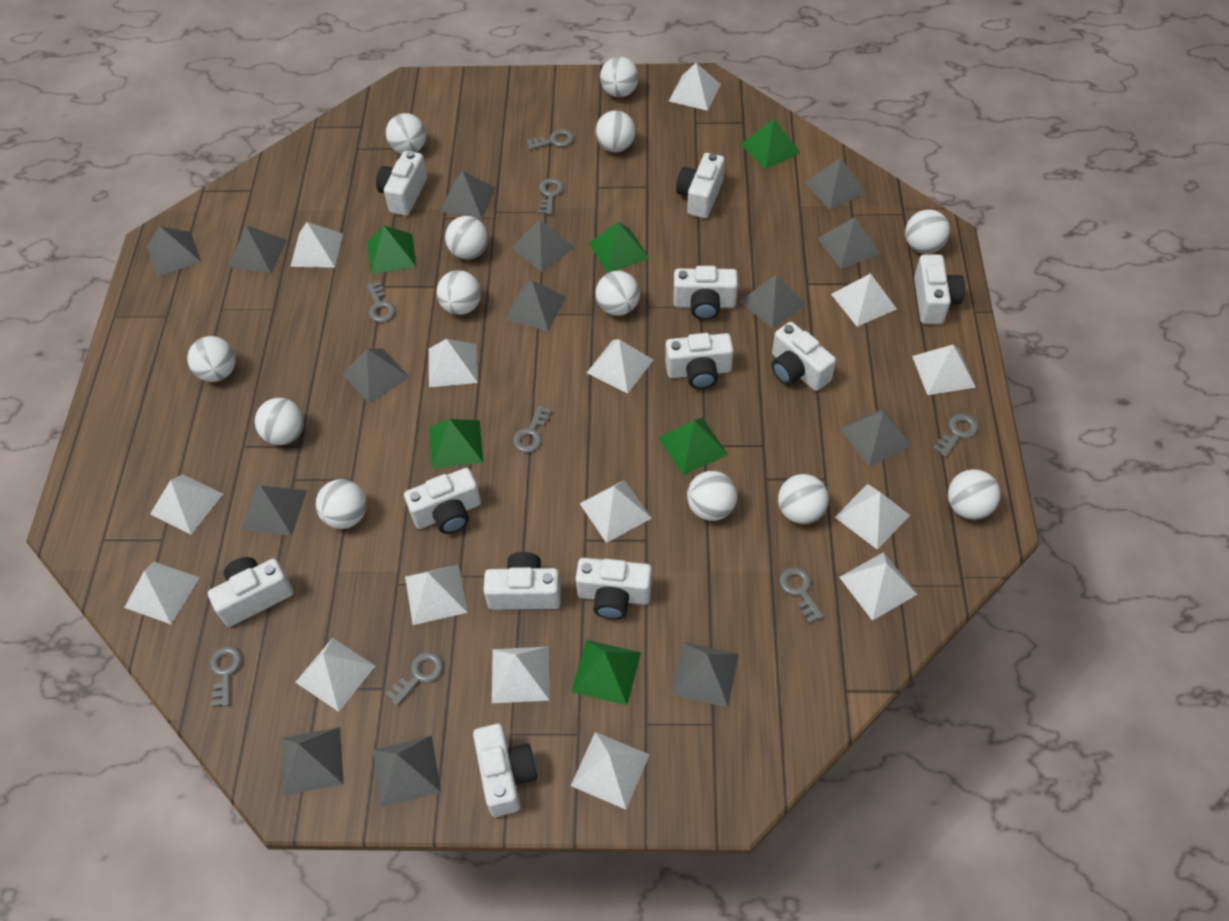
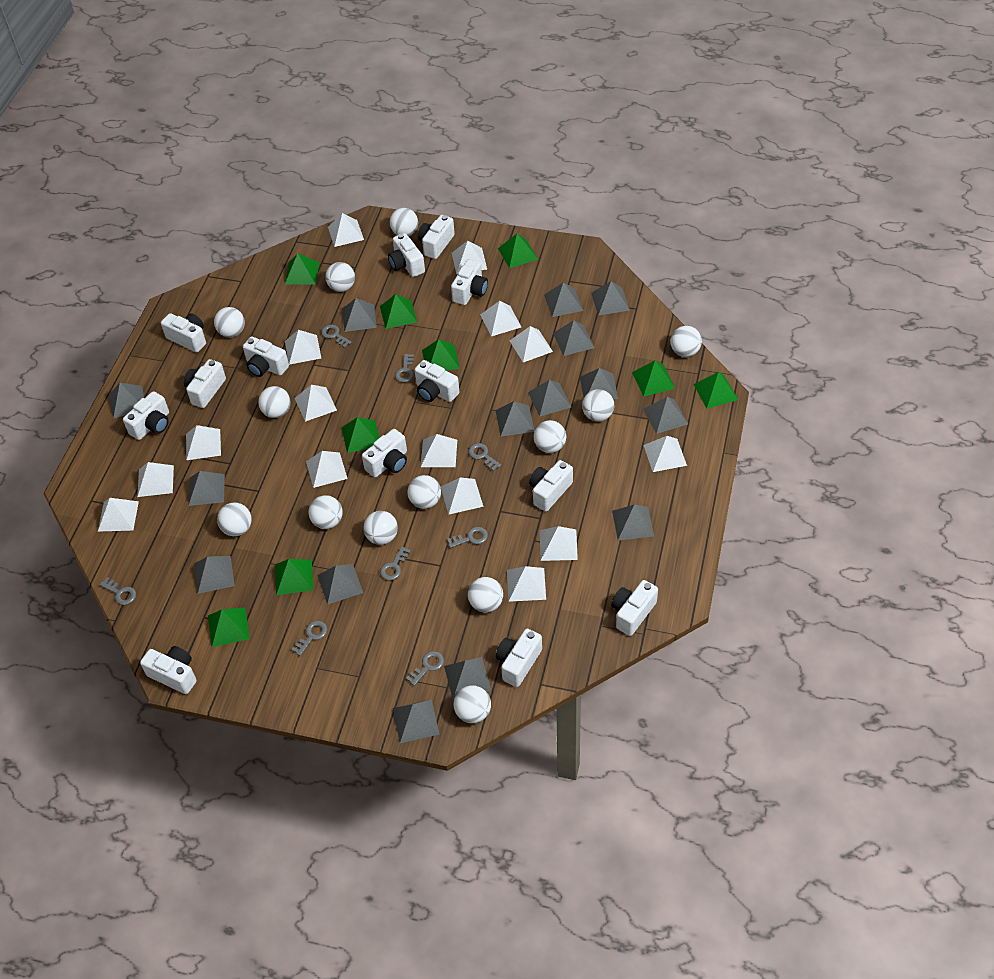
green pyramid: [368,226,416,274] [430,419,483,469] [571,640,641,705] [589,222,649,273] [658,417,728,475] [741,119,801,170] = 6 -> [208,607,250,647] [275,559,313,595] [285,253,319,285] [342,417,379,453] [380,294,417,329] [422,339,460,371] [498,233,538,268] [632,360,675,397] [693,372,738,409] = 9
grey pyramid: [147,226,201,277] [229,225,287,273] [241,485,307,536] [281,727,344,796] [343,348,410,404] [373,735,441,808] [440,171,495,219] [505,280,566,331] [512,220,575,272] [671,642,739,707] [739,275,806,329] [805,158,866,209] [818,217,881,269] [840,409,912,467] = 14 -> [109,383,144,418] [188,471,225,506] [194,556,235,594] [317,564,363,605] [342,298,377,332] [393,699,439,743] [444,657,491,700] [495,401,535,437] [528,380,571,417] [544,282,583,317] [553,320,595,356] [580,368,618,399] [591,281,630,316] [612,504,654,540] [643,397,688,434] = 15
white camera: [208,557,294,627] [376,151,428,216] [404,468,481,534] [473,724,537,817] [483,552,561,610] [575,558,652,619] [665,333,734,389] [673,266,738,320] [676,153,725,218] [772,322,836,391] [914,255,965,324] = 11 -> [123,391,169,440] [140,646,197,694] [161,313,206,352] [184,359,226,408] [243,336,289,377] [362,429,407,477] [388,233,425,277] [415,360,459,402] [418,215,455,259] [451,259,488,305] [496,629,542,687] [529,460,573,512] [611,580,658,636] = 13

